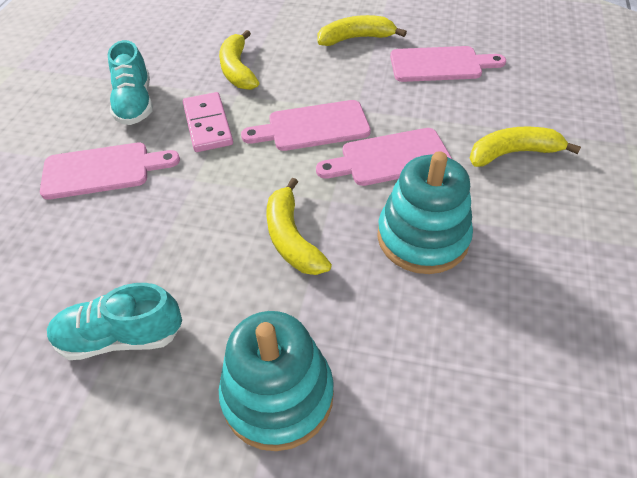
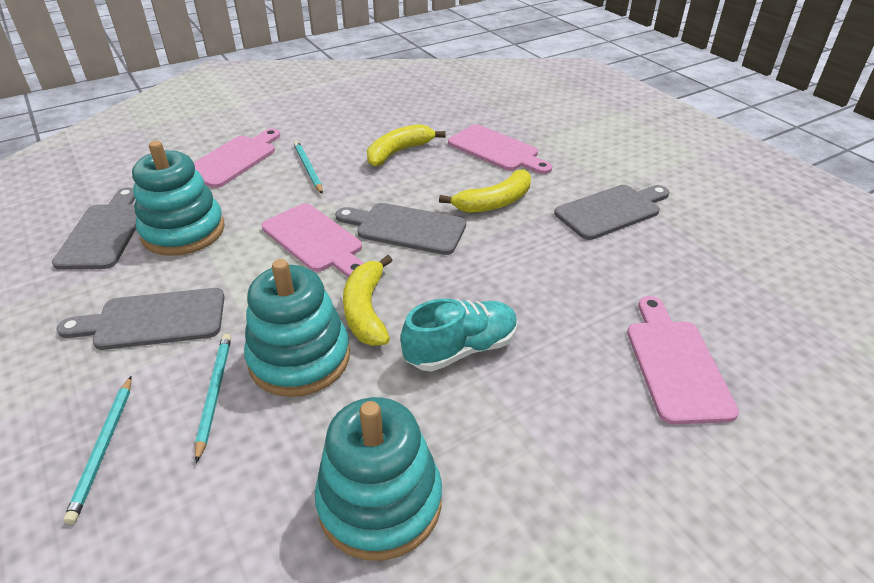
grey cutting board: none = 0 -> [52,187,137,270] [57,288,225,350] [335,203,466,255] [554,185,670,240] = 4
pink domino: [183,92,233,152] = 1 -> none = 0
turquoise pencil: none = 0 -> [63,376,132,524] [195,334,231,463] [294,141,323,194] = 3
turquoise shoe: [47,283,182,360] [108,40,153,125] = 2 -> [400,298,518,372] = 1
turquoise stacking toy: [219,311,334,451] [377,151,473,274] = 2 -> [132,141,225,256] [244,259,350,397] [315,397,442,561] = 3
yellow banana: [219,30,259,90] [266,178,332,275] [317,15,407,46] [470,126,581,167] = 4 -> [343,255,393,346] [367,124,445,167] [439,170,531,213] = 3

